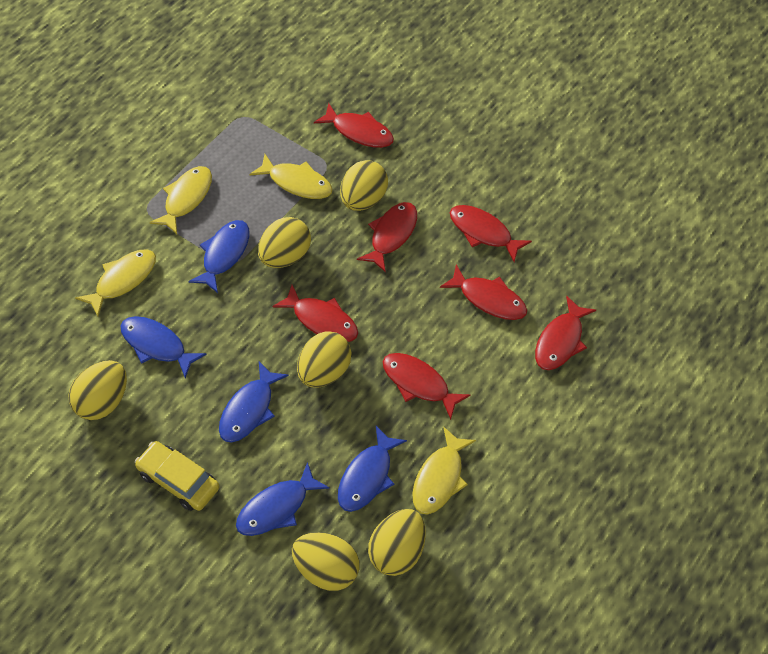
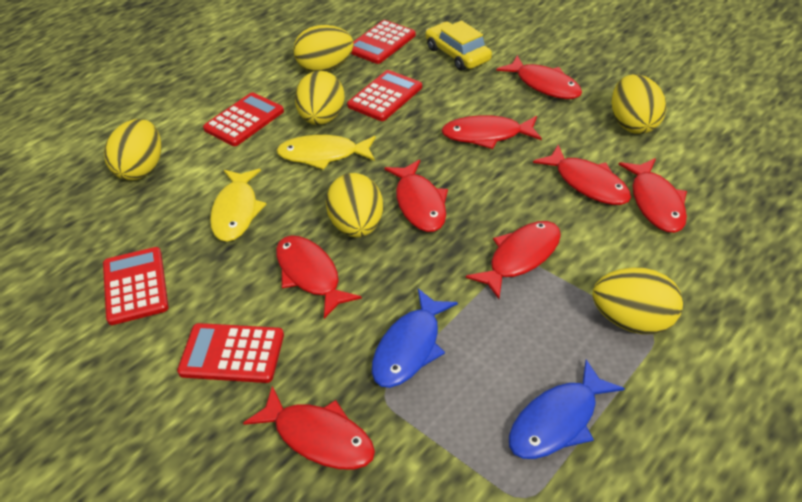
blue fish: [120,316,206,378] [188,220,249,293] [219,362,289,443] [236,462,330,536] [338,426,407,512] = 5 -> [372,289,458,388] [509,359,625,459] = 2
red calculator: none = 0 -> [103,247,169,325] [177,323,284,383] [203,92,284,146] [347,70,422,121] [351,20,416,64] = 5
red fish: [272,285,358,342] [314,103,394,148] [357,202,417,273] [383,353,471,420] [440,265,527,320] [450,205,532,262] [535,296,596,370] = 7 -> [243,386,375,469] [276,235,362,319] [385,160,448,232] [441,115,542,149] [466,221,561,299] [496,55,582,99] [533,144,631,205] [618,158,687,233] = 8
yellow fish: [75,250,156,316] [149,166,212,234] [250,154,333,199] [412,427,476,515] = 4 -> [210,169,266,242] [276,135,376,170] = 2

